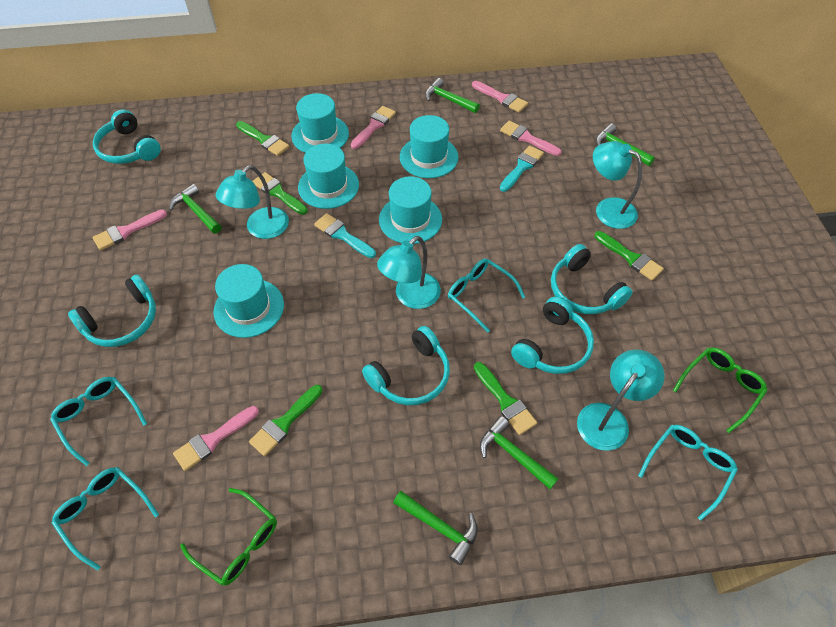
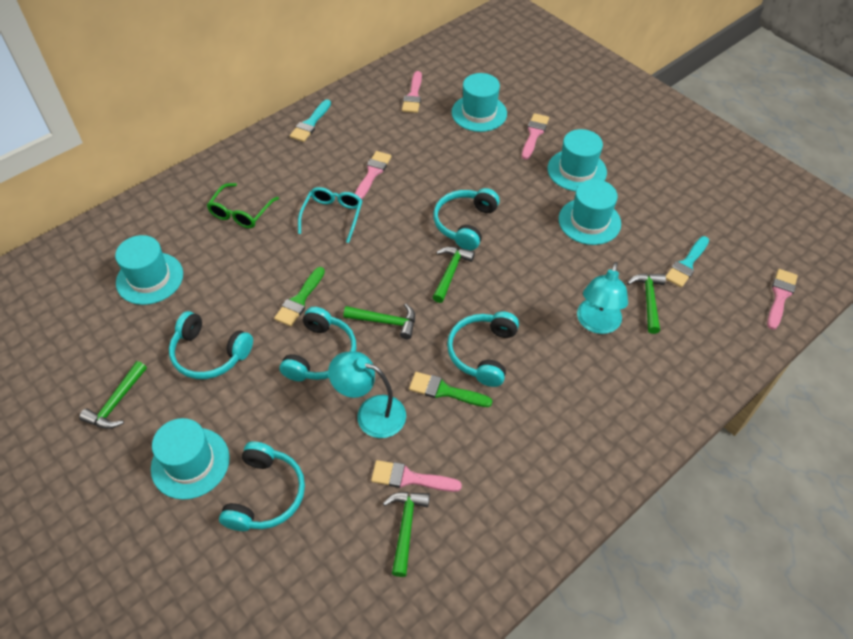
green brush: [236,121,289,156] [249,385,323,456] [252,172,308,215] [474,362,537,435] [595,231,664,281] = 5 -> [274,267,325,326] [409,372,492,407] = 2
green glasses: [180,488,277,586] [673,348,768,433] = 2 -> [207,183,279,228] = 1
turquoise glasses: [50,377,147,466] [52,467,159,571] [448,258,525,332] [638,425,738,521] = 4 -> [298,187,362,243] = 1
turquoise lamp: [216,165,289,239] [377,236,441,309] [577,349,665,451] [593,141,642,229] = 4 -> [328,351,406,438] [577,262,628,334] = 2

